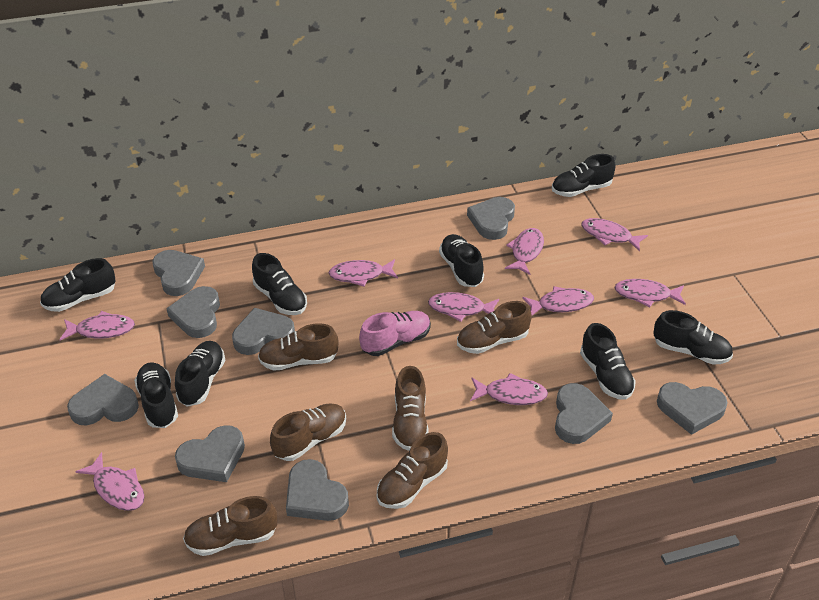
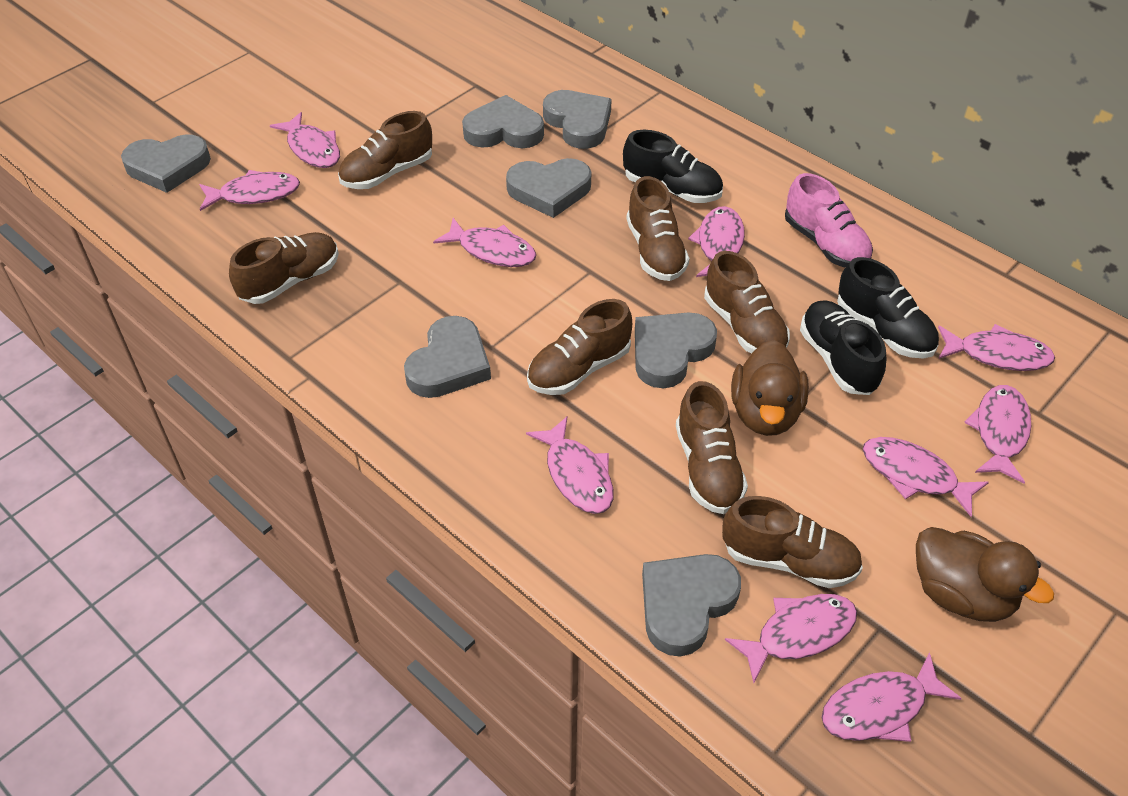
black shoe: [40,258,116,312] [134,362,178,428] [175,341,225,407] [252,253,307,315] [439,234,484,287] [552,154,616,197] [580,323,636,400] [654,310,733,365] = 8 -> [623,130,723,203] [800,300,886,395] [837,257,939,359] = 3
brown duck: none = 0 -> [731,340,809,436] [916,527,1054,622] = 2
brown shoe: [183,496,278,556] [258,323,338,371] [270,403,346,461] [377,432,448,509] [392,366,429,451] [457,301,532,354] = 6 -> [229,232,339,304] [338,111,432,189] [527,299,632,395] [626,176,689,281] [676,381,748,514] [704,251,790,354] [722,496,863,588] = 7
grey heart: [67,374,139,425] [152,250,205,296] [166,286,220,338] [175,425,245,482] [232,308,295,355] [286,459,349,521] [467,197,515,240] [555,383,613,444] [657,382,728,435] = 9 -> [121,135,211,193] [404,316,491,398] [462,95,544,148] [506,158,591,218] [543,90,612,149] [635,312,717,388] [642,554,741,657] = 7
pink fish: [59,311,135,340] [75,452,145,511] [329,259,398,287] [428,292,499,322] [470,373,548,405] [505,228,544,275] [522,286,594,315] [581,218,648,252] [614,279,686,307] = 9 -> [199,170,300,211] [270,112,340,168] [433,218,536,267] [526,416,614,514] [688,206,745,277] [725,594,857,683] [821,652,962,742] [863,437,989,517] [938,324,1055,371] [964,385,1031,484] = 10

